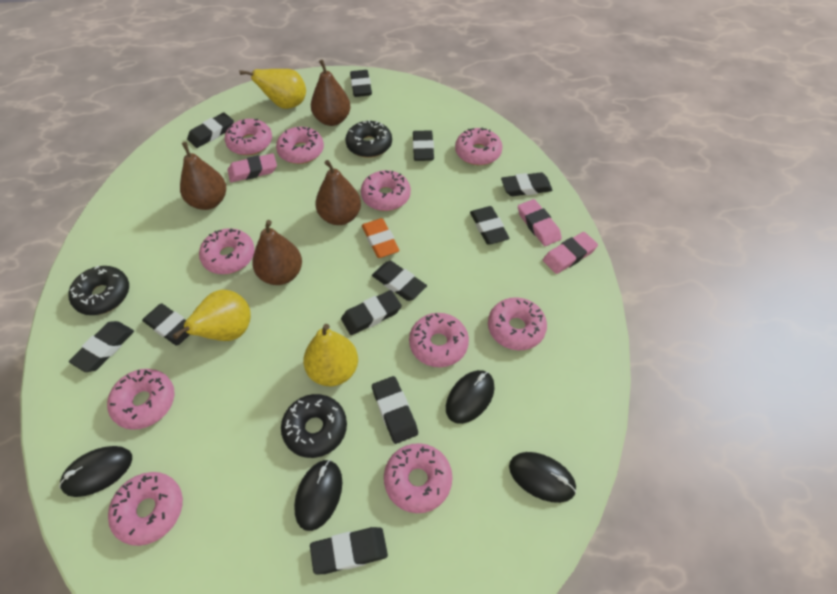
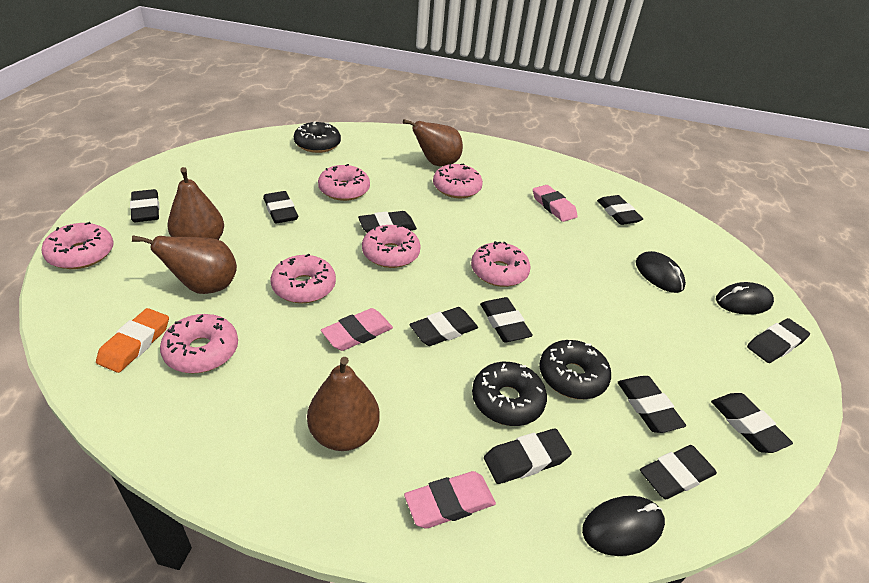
black mouse: [59,446,132,497] [294,460,342,531] [446,370,495,424] [509,452,576,503] = 4 -> [582,496,665,556] [636,251,686,293] [716,282,774,315] = 3
pink donut: [107,369,175,430] [108,472,183,546] [199,228,255,274] [225,119,272,155] [276,127,324,164] [361,170,411,211] [384,443,452,513] [409,313,469,367] [455,127,503,165] [488,297,547,350] = 10 -> [41,222,114,269] [160,314,238,373] [271,254,336,303] [318,164,370,201] [362,225,421,268] [433,163,483,198] [471,241,531,287] = 7
yellow pear: [173,290,251,341] [240,69,306,109] [303,324,358,386] = 3 -> none = 0

